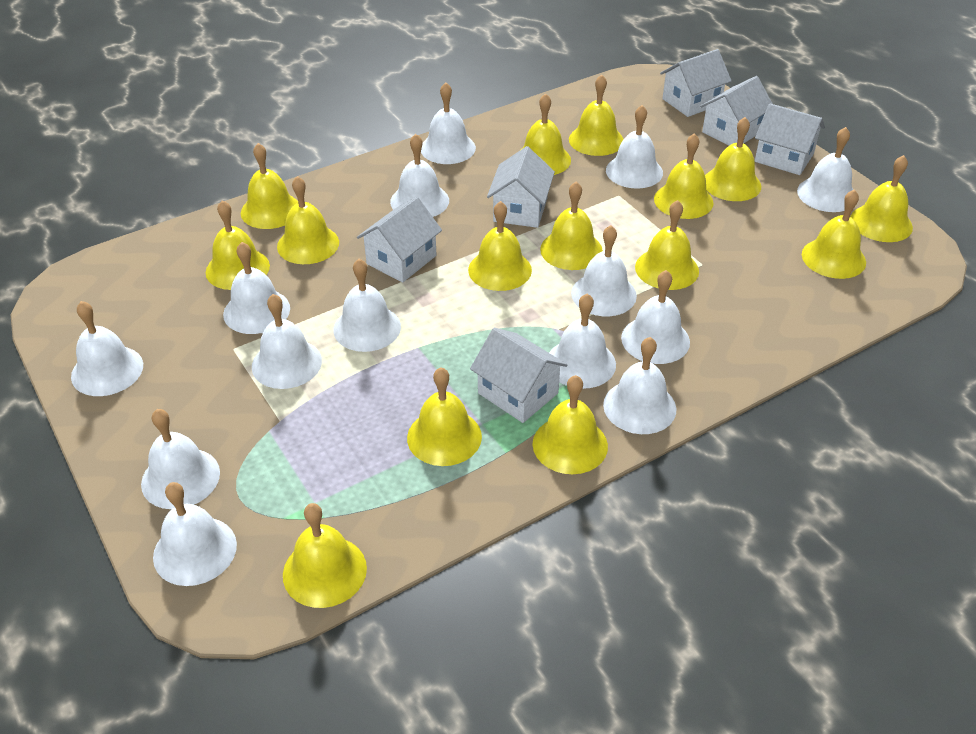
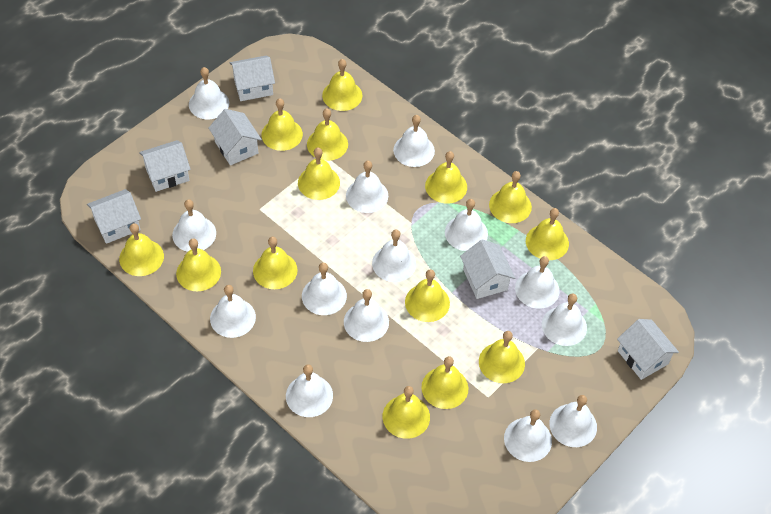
yellow bell: [206,200,270,290] [241,143,298,229] [277,176,339,264] [283,503,367,608] [407,367,482,466] [468,201,532,291] [522,93,571,175] [533,375,608,474] [540,182,603,270] [569,74,624,156] [635,200,699,290] [654,133,714,219] [705,117,761,201] [802,189,866,279] [850,155,913,242] = 15 -> [119,223,164,276] [176,239,221,291] [253,237,298,289] [262,98,303,151] [298,147,340,200] [307,108,348,161] [322,59,362,111] [382,386,430,439] [405,269,450,322] [422,356,468,409] [425,151,467,204] [479,331,525,383] [489,171,532,223] [526,208,569,260] = 14

